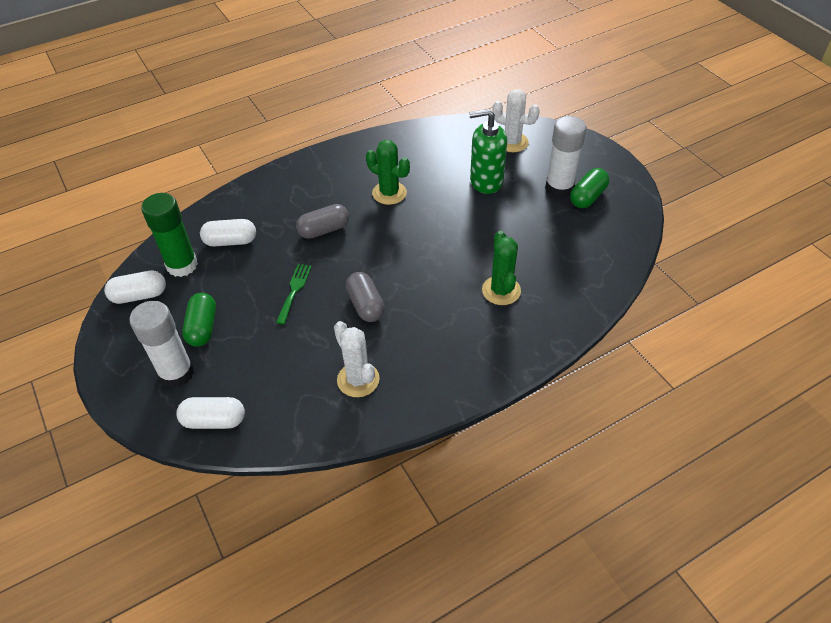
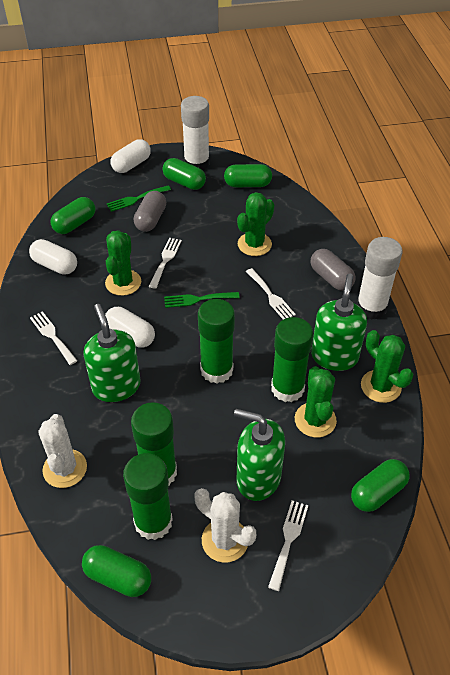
green cactus: [366,140,410,205] [482,231,521,305] = 2 -> [105,230,141,296] [237,192,274,256] [295,366,337,438] [361,330,413,403] = 4
green capsule: [182,293,216,347] [570,168,609,208] = 2 -> [50,197,95,234] [82,545,151,597] [163,158,206,190] [224,164,272,187] [351,459,410,512] = 5
green fork: [276,264,312,324] = 1 -> [107,185,171,212] [164,292,240,308] = 2
green glue stick: [141,193,198,277] = 1 -> [123,453,173,540] [131,402,177,486] [198,299,235,384] [271,317,313,402] = 4
green soap dispenser: [469,109,507,194] = 1 -> [83,304,141,402] [234,409,285,501] [311,273,367,371] = 3
white fork: none = 0 -> [30,311,77,365] [149,238,182,289] [246,268,296,320] [268,500,308,591] = 4

